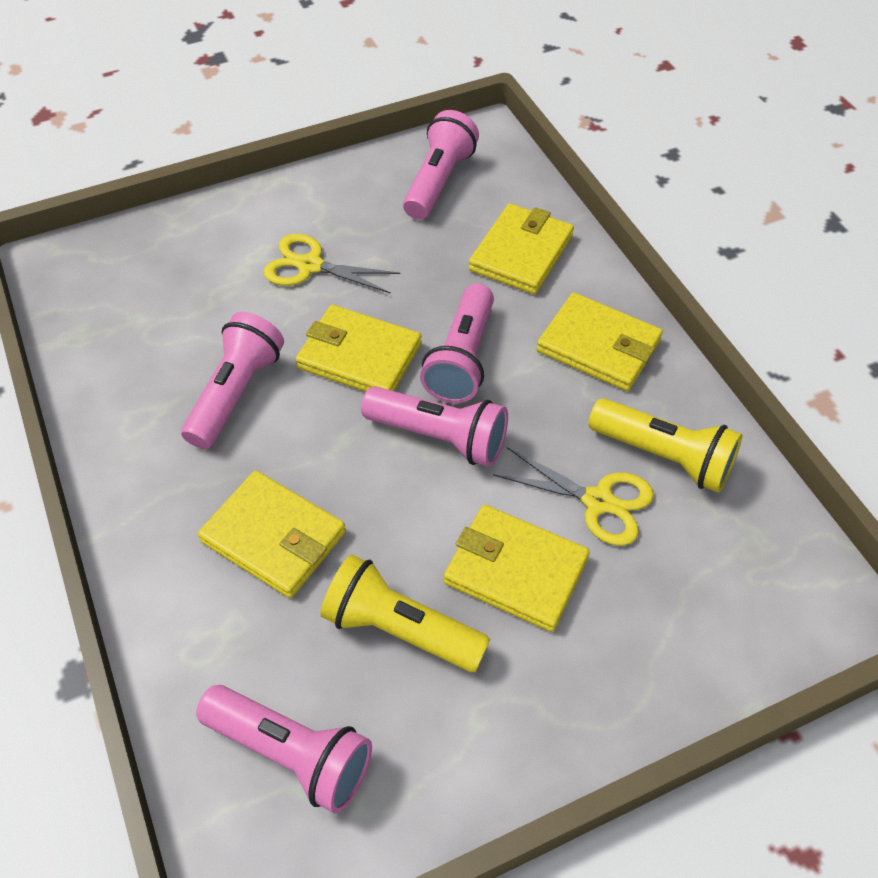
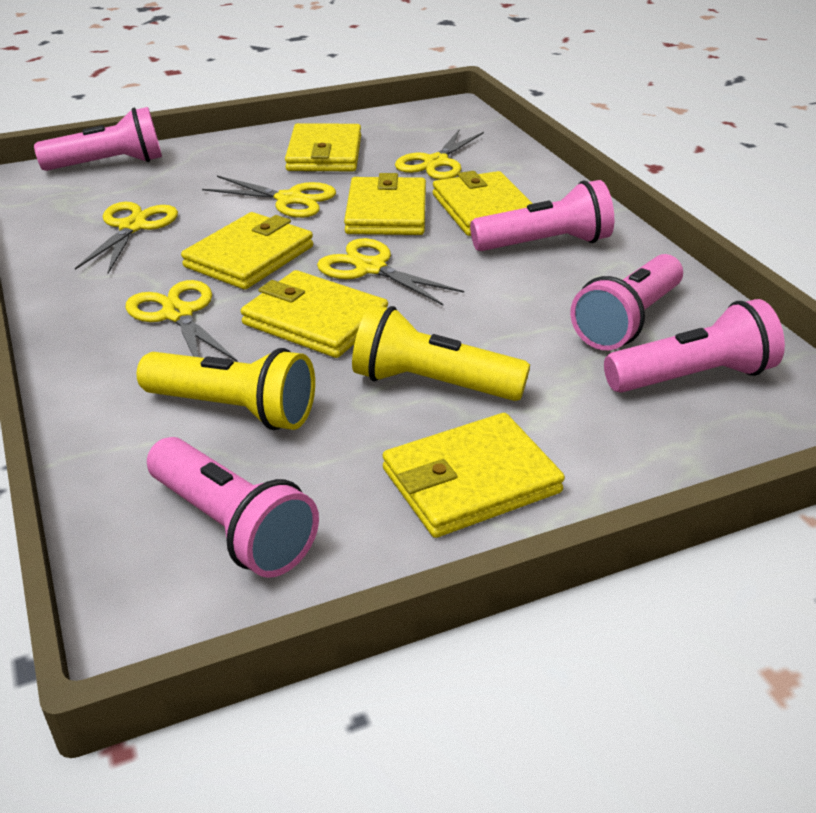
yellow scissors: [264,234,400,294] [493,447,654,546] = 2 -> [75,202,178,274] [125,280,238,362] [202,176,336,218] [317,238,464,305] [395,129,484,180] = 5
yellow wallet: [198,471,346,598] [295,305,422,392] [444,505,590,632] [469,203,574,294] [537,293,663,391] = 5 -> [181,212,313,290] [241,270,388,358] [285,123,361,171] [344,173,426,235] [382,413,565,538] [433,171,533,236] = 6

